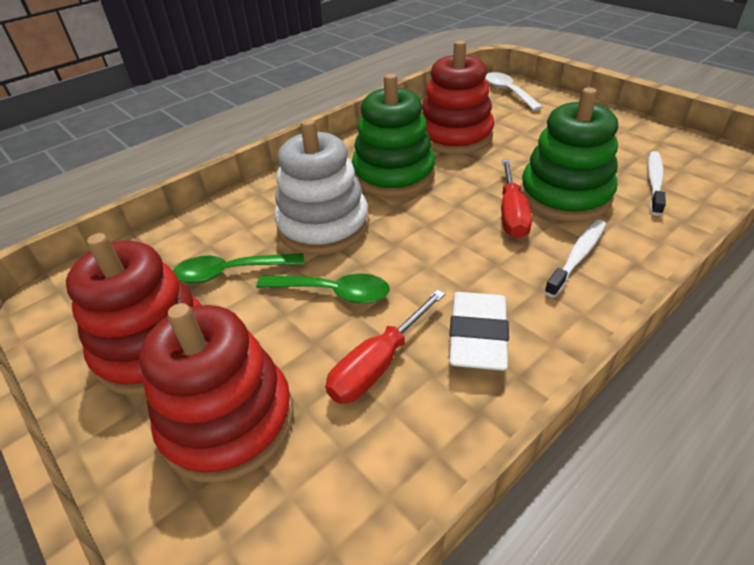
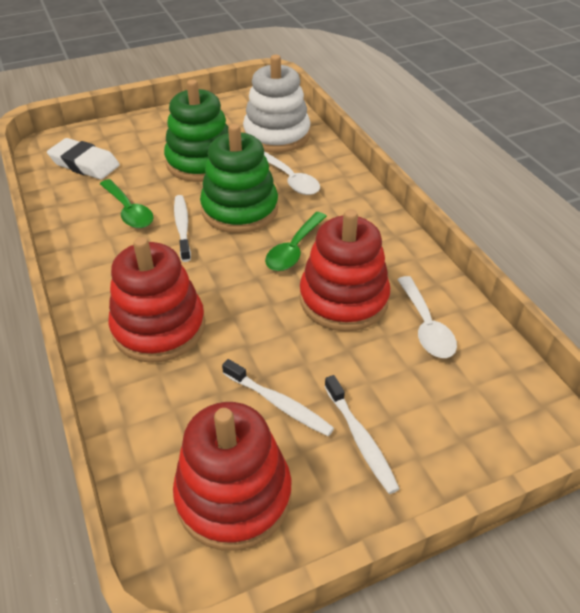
red screwdriver: [326,289,445,404] [501,160,532,239] = 2 -> none = 0
white spoon: [485,72,543,111] = 1 -> [264,152,320,195] [397,276,457,358] = 2
white toothbrush: [544,220,606,298] [648,151,666,216] = 2 -> [174,195,191,262] [222,359,334,436] [324,375,400,494] = 3

